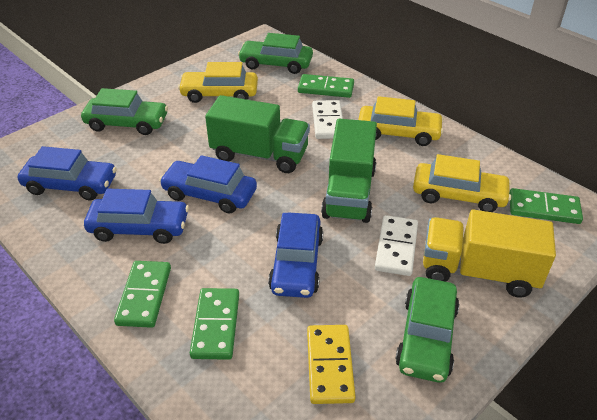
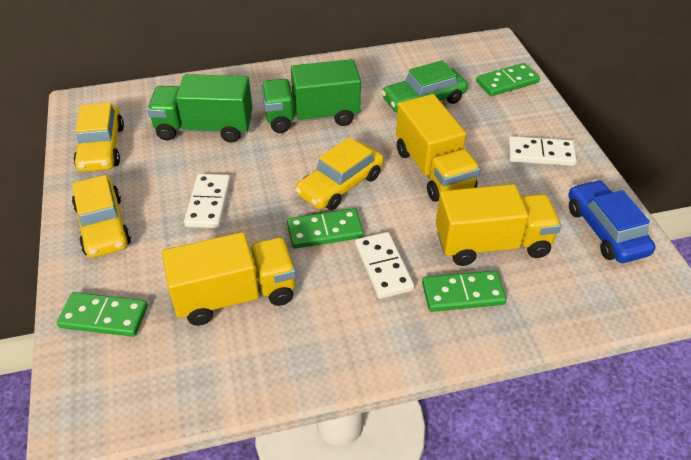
blue car: [18,146,117,200] [84,189,189,244] [159,155,257,213] [268,212,323,298] = 4 -> [568,180,655,263] = 1
green car: [81,88,168,135] [238,33,313,74] [395,277,459,383] = 3 -> [382,60,468,112] = 1
white domino: [312,100,343,139] [375,215,418,276] = 2 -> [184,174,231,228] [355,232,414,299] [508,136,577,166] = 3
yellow domino: [307,325,356,404] = 1 -> none = 0
yellow truck: [423,209,556,298] = 1 -> [162,232,296,326] [396,94,480,202] [436,184,561,266] = 3

